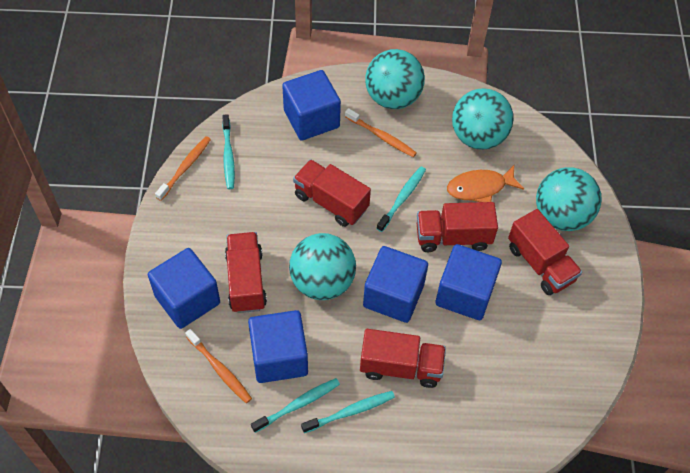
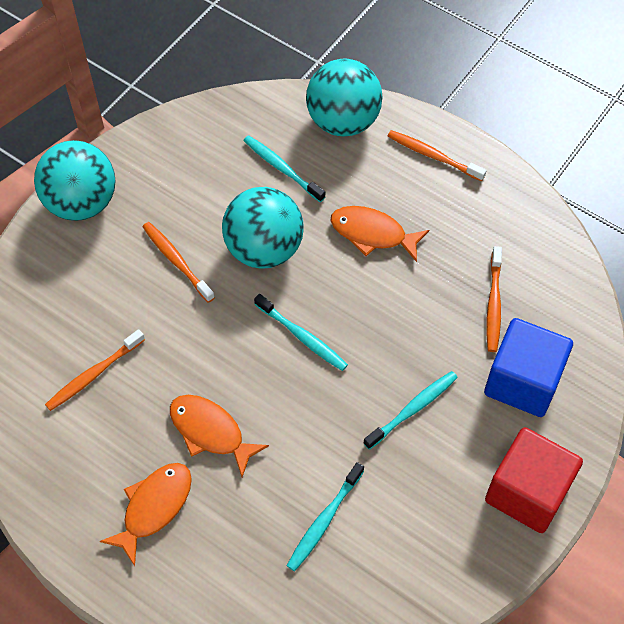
blue cube: [148,248,220,329] [248,310,308,383] [282,70,341,141] [363,246,428,323] [436,244,502,320] = 5 -> [484,318,573,417] = 1
orange fish: [447,165,524,202] = 1 -> [100,463,192,566] [170,395,269,477] [330,206,429,262] = 3
orange toothbrush: [155,136,211,201] [185,329,252,403] [345,108,417,157] = 3 -> [45,329,145,411] [143,222,215,303] [388,130,487,181] [486,246,502,352] = 4
red cube: none = 0 -> [485,427,583,533] = 1
red truck: [225,232,267,313] [293,159,371,227] [360,329,446,388] [417,202,498,252] [508,209,582,295] = 5 -> none = 0
turquoise ball: [289,233,356,300] [365,49,425,109] [452,88,513,150] [536,167,602,231] = 4 -> [34,140,116,221] [222,187,304,269] [306,59,382,136] = 3

